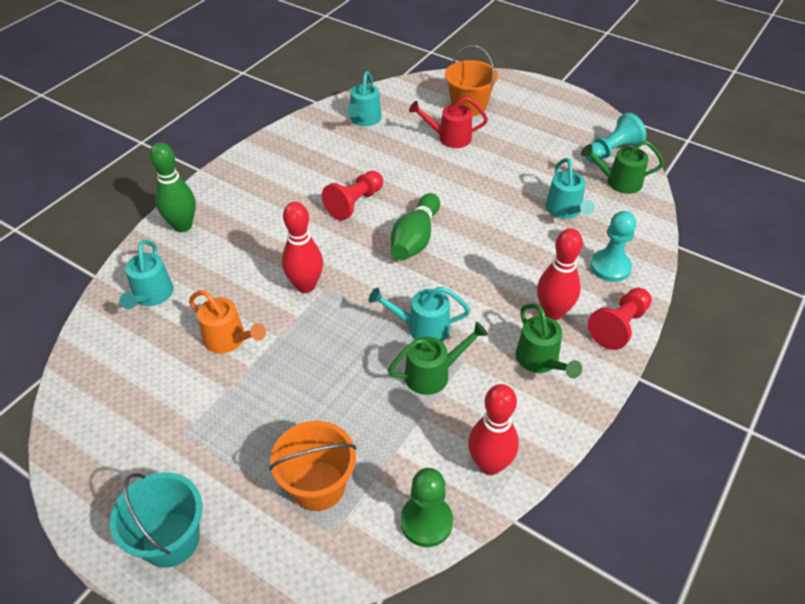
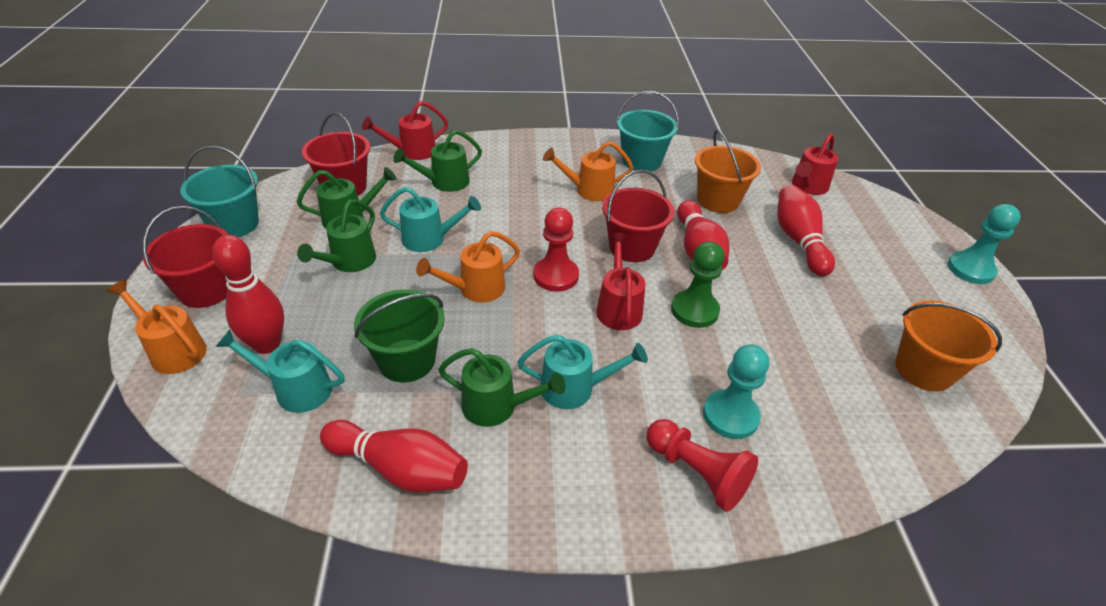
green bowling pin: [150,142,196,232] [391,193,440,260] = 2 -> none = 0
green bucket: none = 0 -> [354,289,445,382] = 1
green watering can: [388,322,488,395] [516,304,582,378] [581,140,664,194] = 3 -> [297,167,397,229] [297,199,376,272] [393,130,482,192] [438,348,565,427] = 4
orange watering can: [189,290,266,354] = 1 -> [107,279,207,374] [416,231,520,302] [543,141,634,201] = 3
red bowling pin: [282,202,323,293] [468,384,519,475] [537,228,583,320] = 3 -> [212,235,284,354] [320,420,468,493] [677,200,730,270] [777,185,835,276] = 4
red bucket: none = 0 -> [143,206,229,308] [302,112,370,196] [602,170,674,262] = 3
red watering can: [409,97,488,148] = 1 -> [362,101,448,160] [596,233,645,330] [792,133,838,195] = 3
turquoise bucket: [110,472,202,568] = 1 -> [180,146,259,237] [616,91,679,172] = 2
turquoise watering can: [120,240,174,309] [347,71,382,126] [369,287,470,341] [546,158,595,219] = 4 -> [216,329,345,413] [380,187,481,252] [517,335,648,409] = 3

